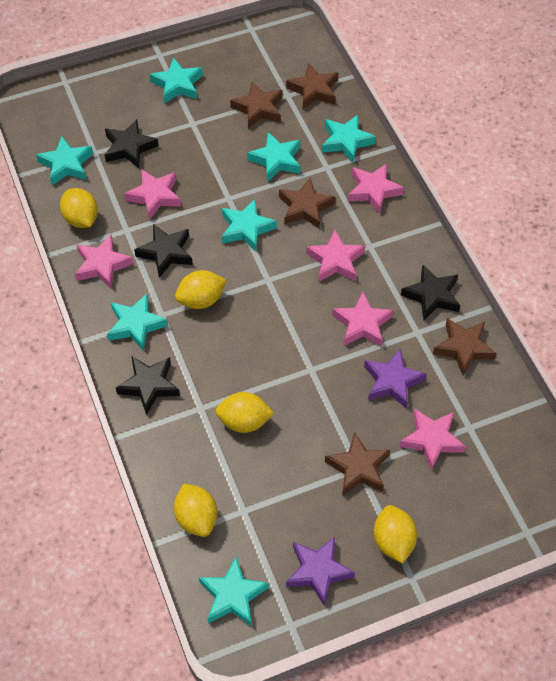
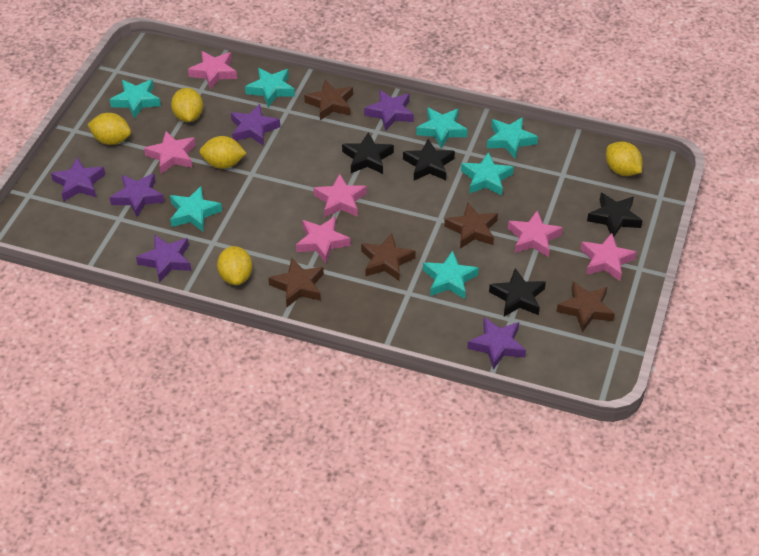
purple star: [286,537,355,606] [364,349,427,409] = 2 -> [51,158,105,202] [109,173,164,217] [136,235,191,283] [231,104,280,146] [364,90,414,131] [467,317,526,370] = 6

